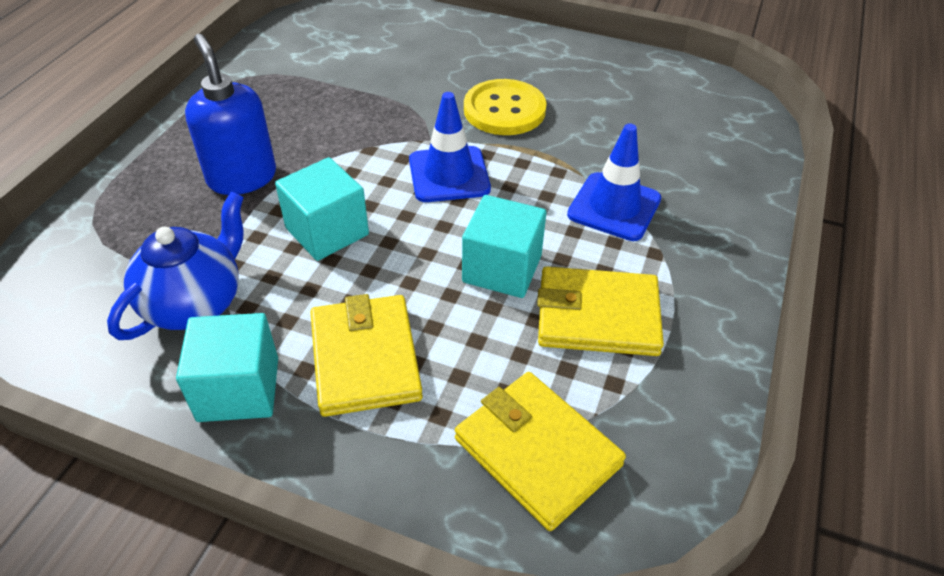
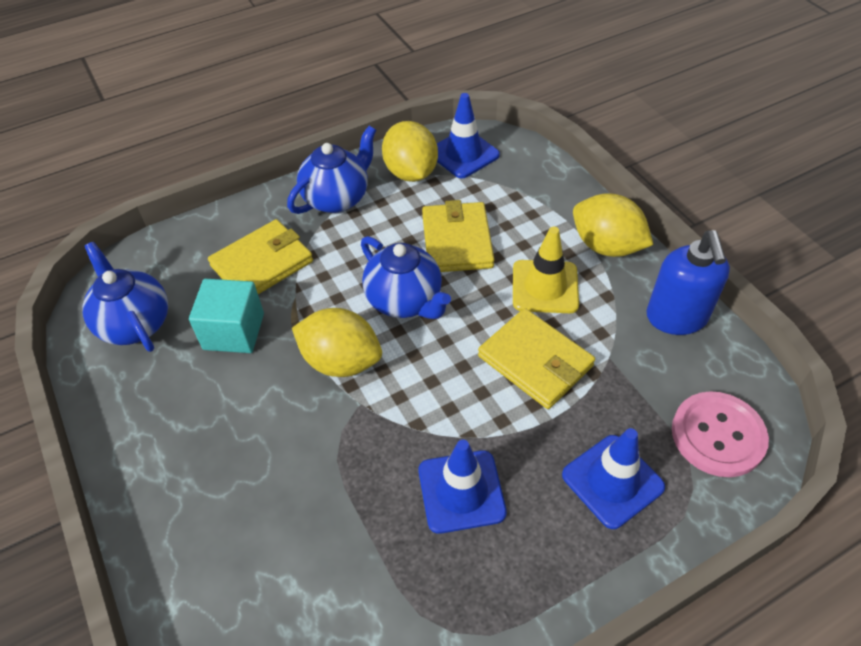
blue teapot: [107,191,244,340] = 1 -> [82,242,168,352] [287,126,376,214] [361,236,451,319] = 3
blue traffic cone: [409,92,491,202] [567,124,661,241] = 2 -> [418,440,507,534] [437,93,500,178] [562,428,665,529] = 3
pink button: none = 0 -> [672,391,769,477] = 1
turquoise cube: [176,313,278,422] [275,157,369,261] [462,195,546,298] = 3 -> [189,279,264,353] = 1
yellow button: [464,79,547,135] = 1 -> none = 0
yellow lemon: none = 0 -> [292,308,382,377] [382,121,438,182] [573,193,654,257] = 3
yellow traffic cone: none = 0 -> [513,227,579,313] = 1

